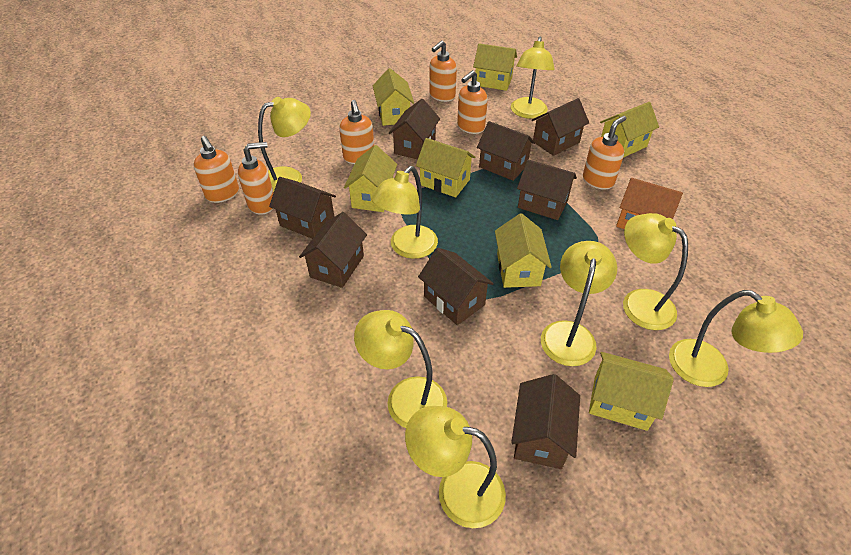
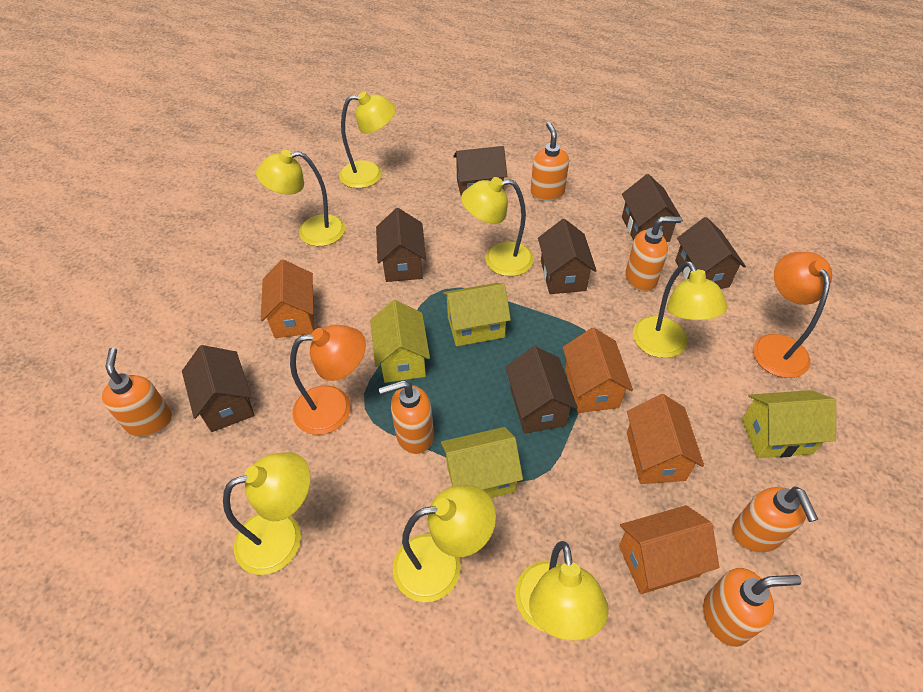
brown house: [269,177,336,239] [299,212,367,288] [388,99,440,159] [418,248,494,325] [477,121,535,181] [511,374,580,469] [517,159,577,220] [532,98,589,156] = 8 -> [182,345,254,432] [376,208,426,282] [453,146,507,196] [506,346,578,434] [538,219,597,294] [622,174,683,242] [675,217,746,289] = 7
orange house: [616,178,683,229] = 1 -> [261,259,314,338] [563,328,633,413] [619,505,719,594] [627,394,704,484] = 4
orange lamp: none = 0 -> [290,325,366,435] [753,252,832,378] = 2
yellow house: [344,145,397,212] [373,68,414,126] [416,138,475,198] [473,43,517,91] [495,213,552,288] [589,352,674,431] [600,102,659,158] = 7 -> [370,300,430,383] [441,427,523,498] [443,283,511,346] [742,390,836,458] = 4
yellow lamp: [258,97,311,192] [354,310,447,428] [371,166,438,259] [405,406,506,528] [511,37,555,119] [541,241,617,366] [623,213,688,330] [669,290,803,387] = 8 -> [223,452,310,575] [256,150,345,246] [339,91,396,188] [393,485,496,602] [461,177,534,276] [515,541,609,641] [633,261,728,358] = 7

